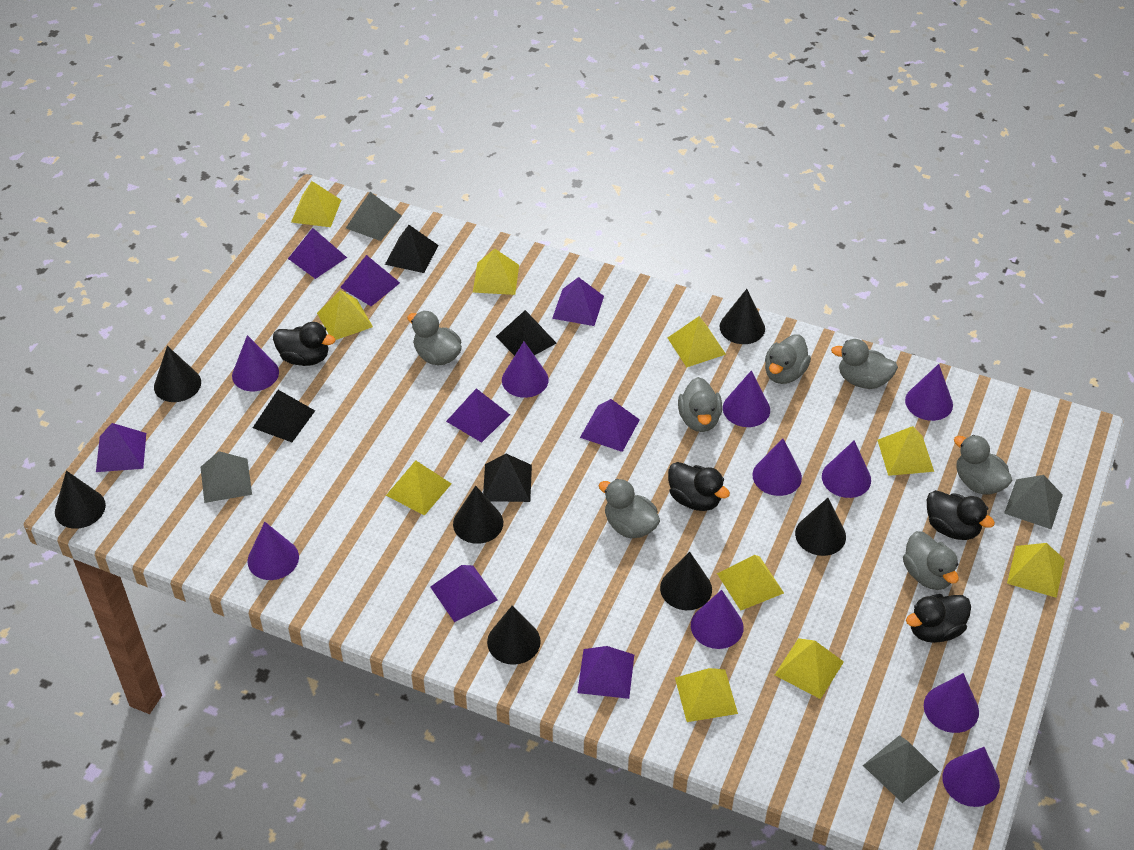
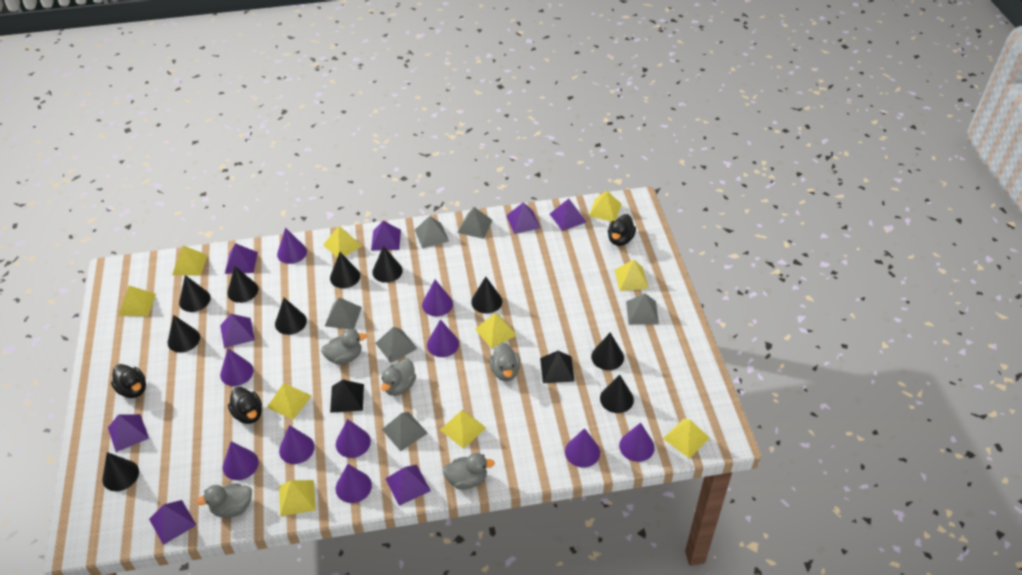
black cone: [55,471,106,529] [154,346,201,402] [453,485,503,544] [487,605,541,665] [660,552,712,610] [720,289,765,344] [795,498,846,556] = 7 -> [102,452,139,491] [168,315,200,353] [179,275,211,312] [227,266,258,303] [275,298,307,335] [330,252,360,288] [372,246,403,283] [471,277,502,314] [591,332,624,370] [600,375,634,413] = 10
black duck: [273,322,335,366] [668,462,730,511] [906,594,971,643] [927,490,995,540] = 4 -> [111,364,146,398] [228,387,262,424] [608,214,636,246] = 3
black pyramid: [253,390,315,442] [385,225,438,273] [483,454,532,502] [496,310,556,356] = 4 -> [330,380,364,413] [540,351,575,383] = 2
grey duck: [407,311,462,366] [599,479,660,538] [678,377,722,432] [765,334,811,384] [831,339,898,389] [903,531,959,590] [954,435,1013,495] = 7 -> [197,483,252,517] [321,329,367,365] [381,359,416,396] [443,453,495,489] [489,343,520,381] = 5
grey pyramid: [201,451,252,503] [346,192,401,241] [863,735,939,803] [1004,475,1063,529] = 4 -> [325,297,362,330] [376,327,417,363] [382,412,428,451] [415,216,449,248] [458,207,493,239] [626,293,659,324] = 6

